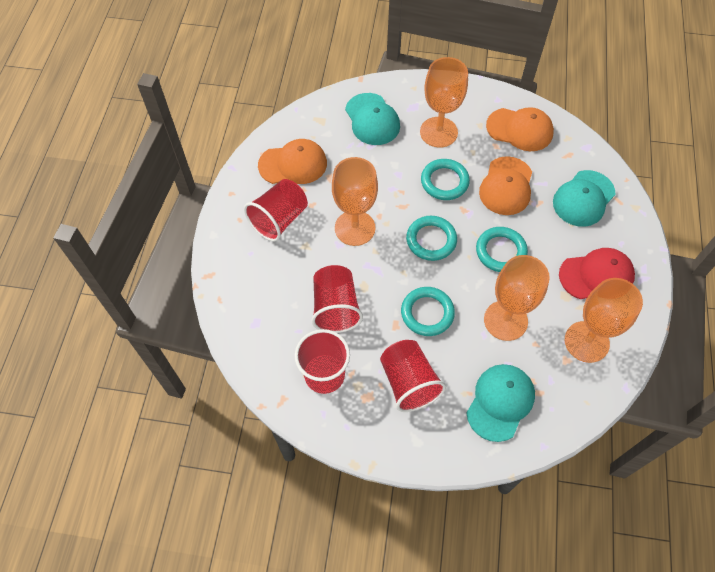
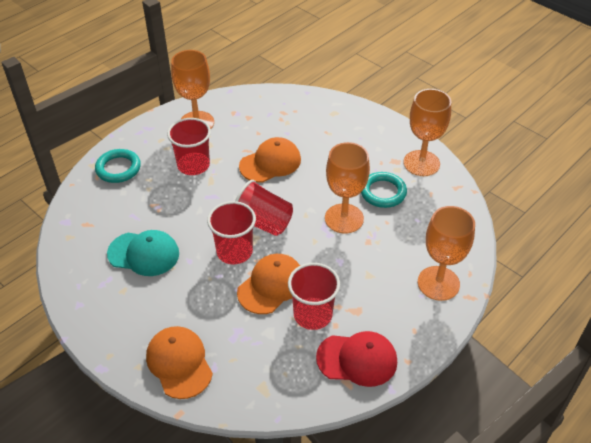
turquoise cap: [345,93,400,145] [466,364,535,442] [553,170,615,227] = 3 -> [107,230,179,276] = 1
turquoise ring: [401,287,455,336] [406,216,457,261] [421,159,470,200] [476,227,528,272] = 4 -> [95,149,141,183] [361,172,407,208] = 2

